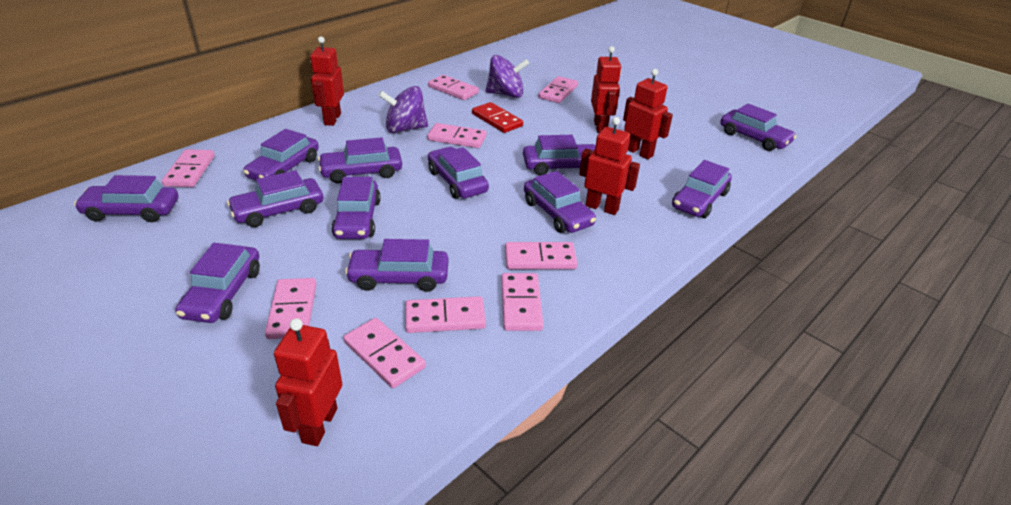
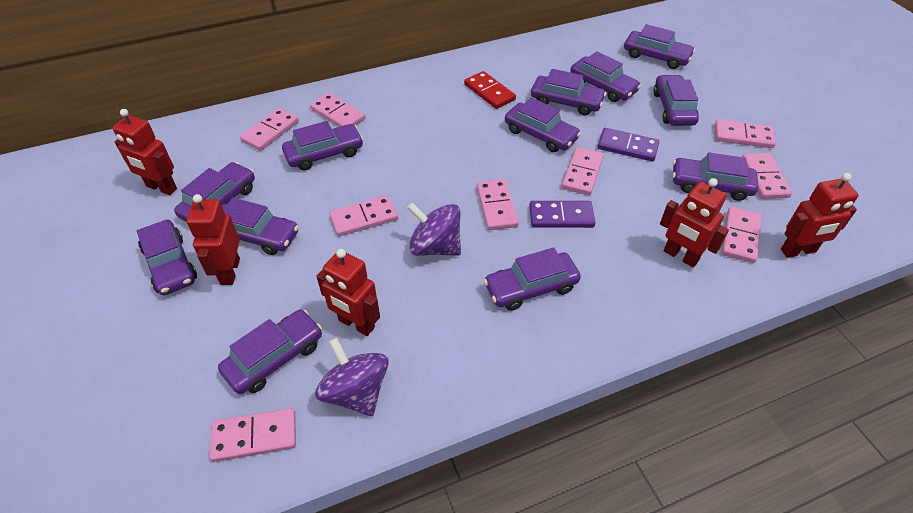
purple domino: none = 0 -> [529,201,596,228] [598,128,659,161] = 2

